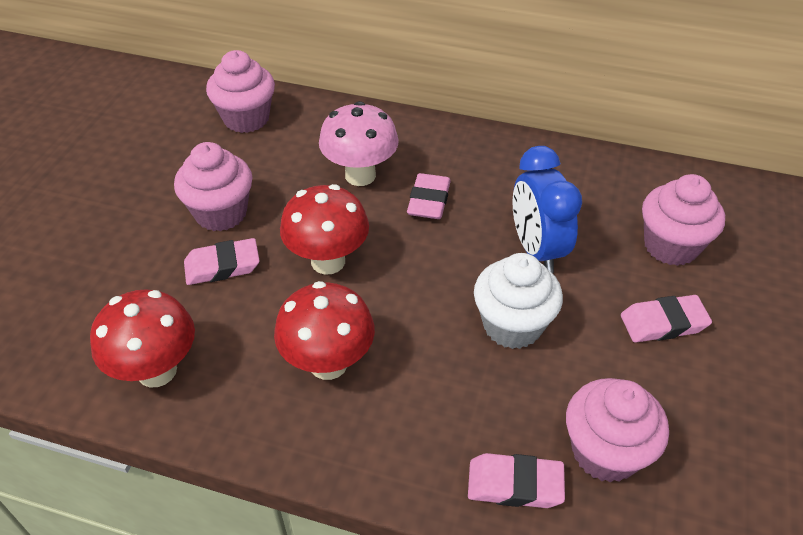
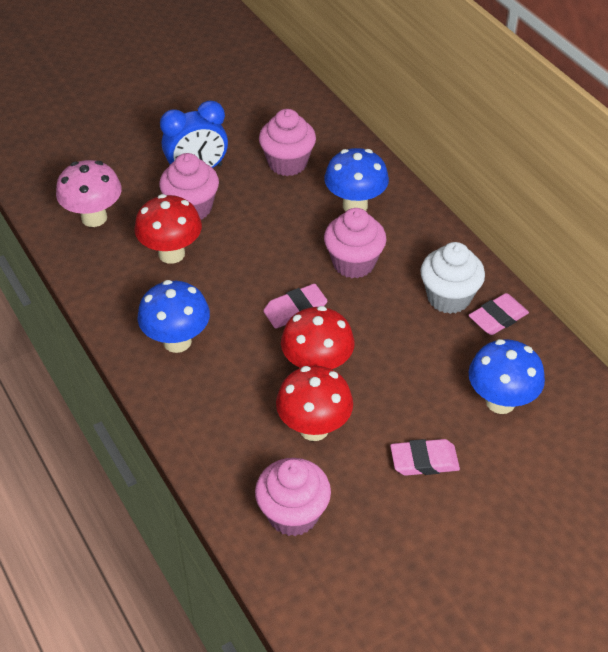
blue mushroom: none = 0 -> [137,280,210,353] [324,148,389,211] [469,339,545,414] = 3
pink eraser: [184,238,260,285] [407,173,451,219] [468,453,565,508] [621,295,712,342] = 4 -> [263,284,327,329] [390,439,460,476] [469,293,529,335] = 3

